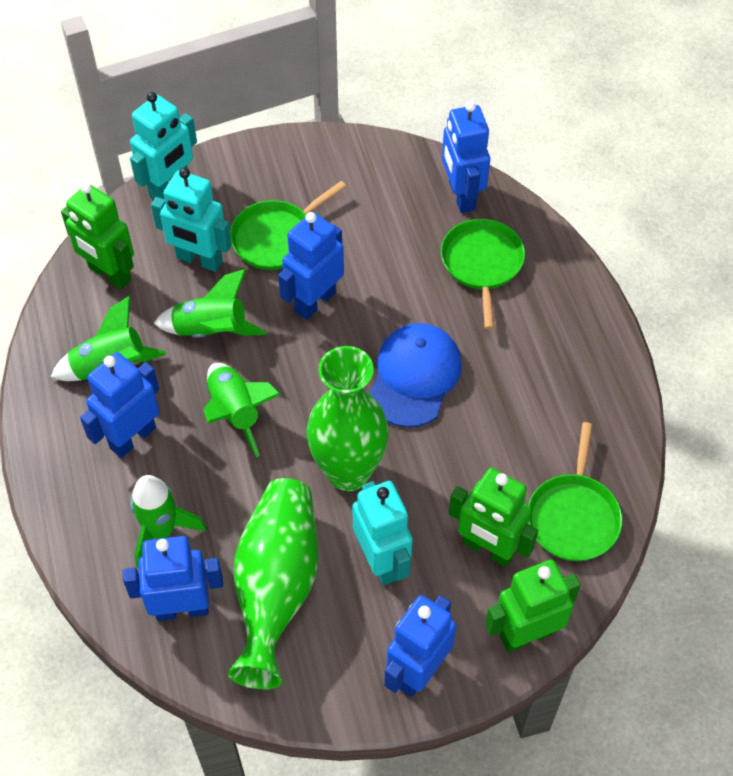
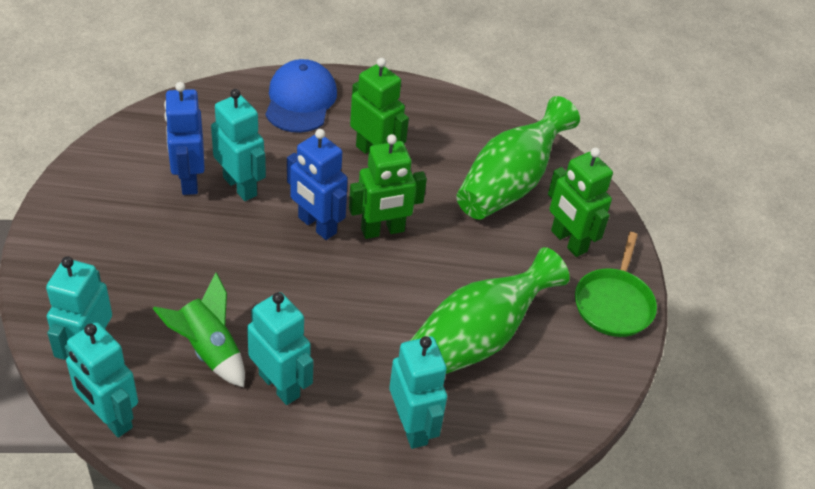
blue robot: [80,352,160,458] [123,536,223,621] [278,212,344,320] [384,595,457,697] [442,101,490,213] = 5 -> [164,82,205,195] [287,129,348,240] = 2
green pan: [230,181,346,270] [441,219,525,330] [528,422,622,561] = 3 -> [575,232,657,337] = 1
green rocket: [51,296,166,381] [130,475,206,568] [153,269,267,338] [204,363,281,457] = 4 -> [153,273,245,387] = 1
turquoise robot: [130,92,197,199] [151,168,232,272] [352,481,413,585] = 3 -> [46,256,112,360] [65,322,138,437] [211,89,266,201] [247,292,314,405] [389,336,447,449] = 5

